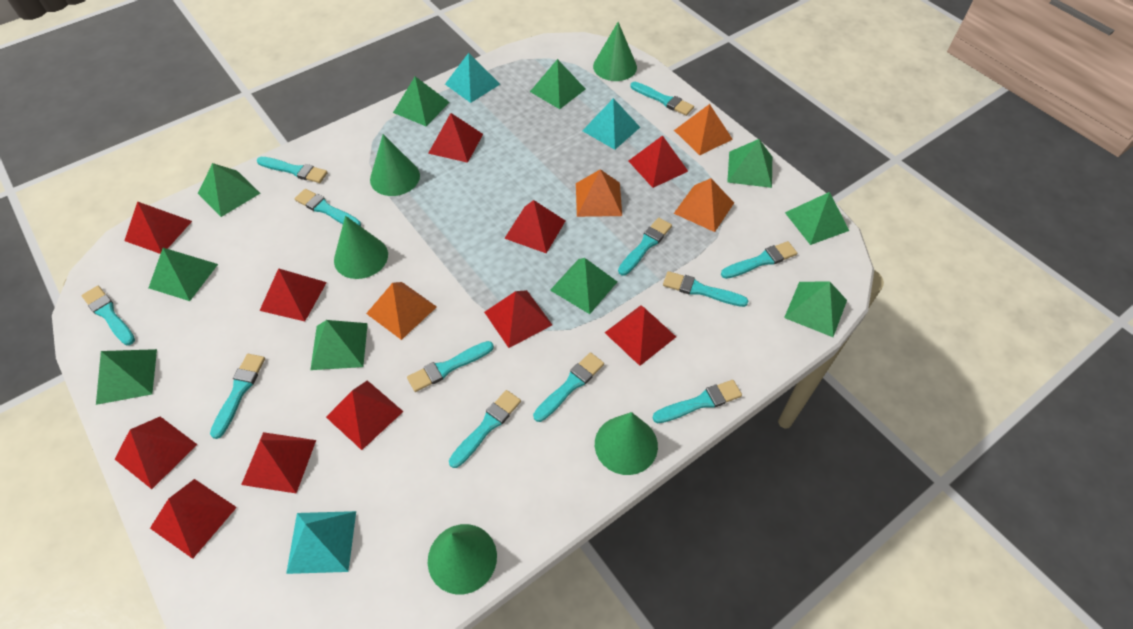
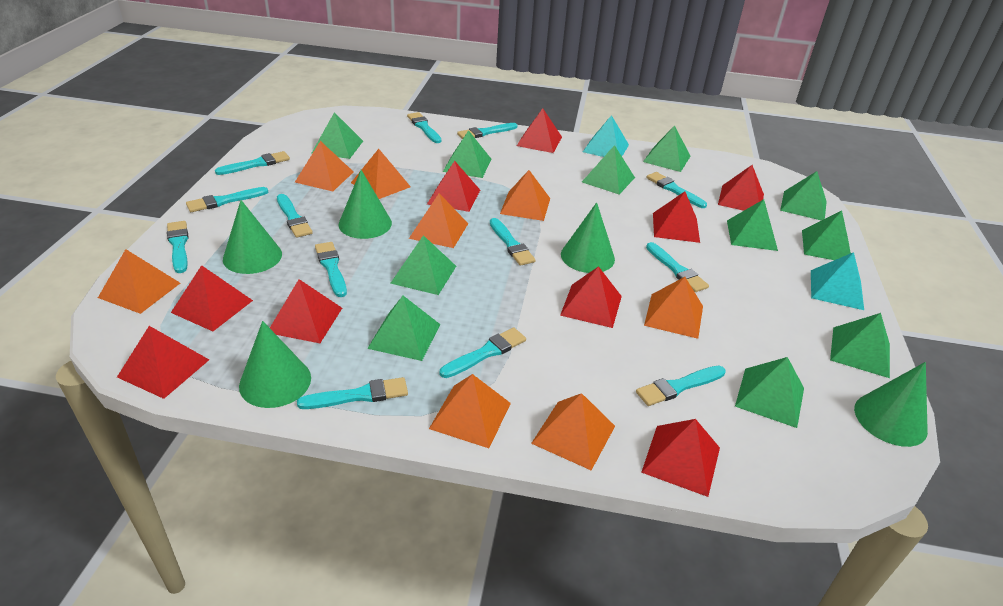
green pyramid: [96,349,157,405] [149,248,218,301] [198,163,260,217] [310,320,368,370] [393,77,450,126] [530,59,585,109] [550,258,617,314] [727,139,772,188] [784,281,847,337] [785,192,849,245] = 10 -> [312,112,363,159] [367,296,440,361] [390,235,456,295] [443,130,491,178] [582,145,635,194] [643,126,690,172] [727,199,778,251] [735,357,804,428] [780,171,827,221] [802,211,851,260] [830,313,890,378] = 11
orange pyramid: [366,282,437,340] [576,169,622,217] [674,104,733,155] [674,178,734,232] = 4 -> [98,249,180,314] [295,141,353,191] [351,149,411,199] [409,193,468,248] [429,374,511,448] [500,170,550,221] [531,393,615,470] [644,277,703,339] = 8
red pyramid: [115,417,197,489] [124,201,192,254] [150,479,237,559] [241,432,316,493] [260,268,327,321] [326,380,404,450] [428,113,483,163] [484,290,552,348] [504,200,566,253] [605,305,676,366] [629,135,688,188] = 11 -> [117,326,209,399] [171,265,253,331] [270,279,342,343] [427,161,480,212] [517,108,562,153] [560,266,622,328] [641,419,720,497] [653,191,700,243] [718,165,764,211] = 9
turquoise brush: [82,286,135,345] [210,354,265,439] [257,157,328,183] [294,189,361,226] [407,341,494,392] [449,390,521,468] [533,352,604,422] [618,218,672,276] [630,82,694,116] [653,380,742,423] [663,271,749,307] [721,241,797,279] = 12 -> [167,221,189,273] [186,187,268,212] [215,151,290,175] [277,194,313,238] [297,377,408,409] [315,242,347,297] [407,112,441,143] [440,328,526,378] [457,123,517,139] [490,218,535,266] [636,366,725,406] [646,242,709,292] [647,172,707,208] = 13
turquoise pyramid: [286,511,356,574] [445,53,500,103] [582,98,640,150] = 3 -> [583,115,629,157] [811,252,864,310] = 2

